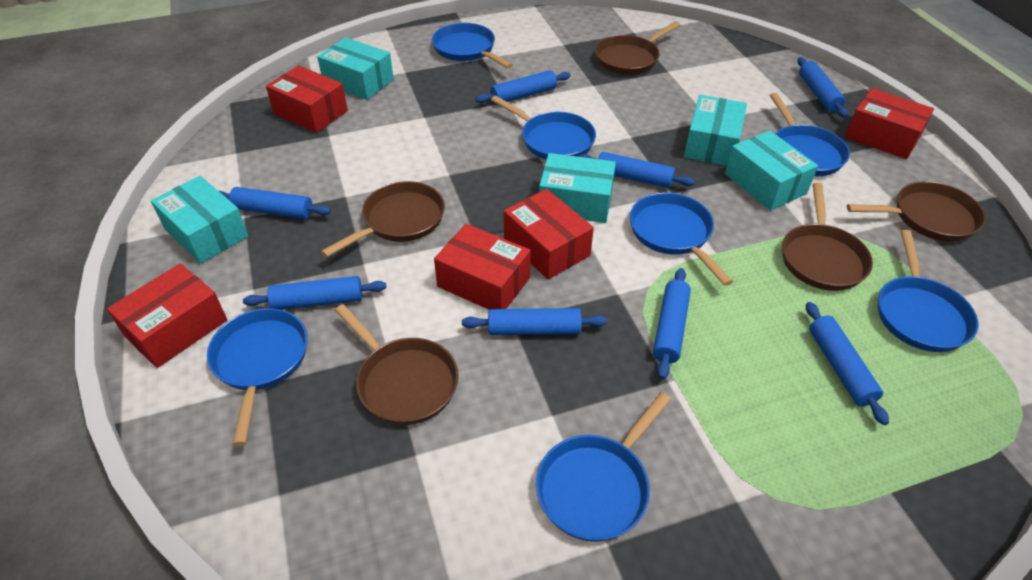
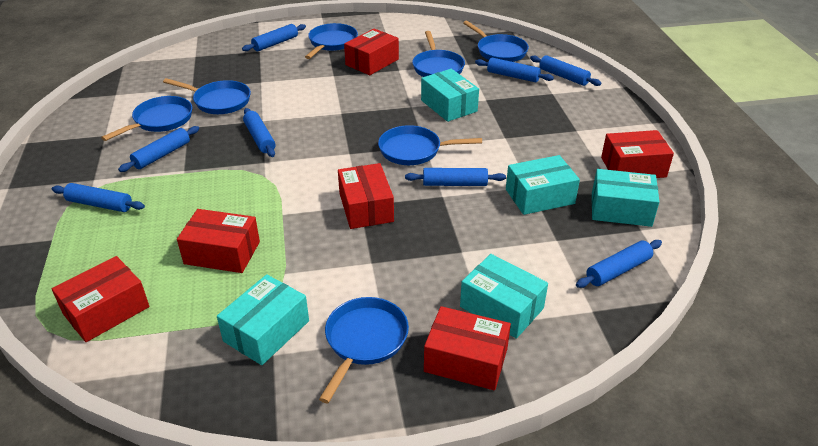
brown pan: [321,181,445,257] [335,304,459,425] [595,21,680,75] [782,183,873,291] [847,181,986,241] = 5 -> none = 0
red box: [107,263,227,368] [266,65,348,133] [434,224,531,310] [504,189,594,280] [845,88,934,159] = 5 -> [52,256,149,342] [177,209,260,273] [338,163,394,229] [344,29,399,75] [424,306,511,390] [601,130,674,178] = 6

